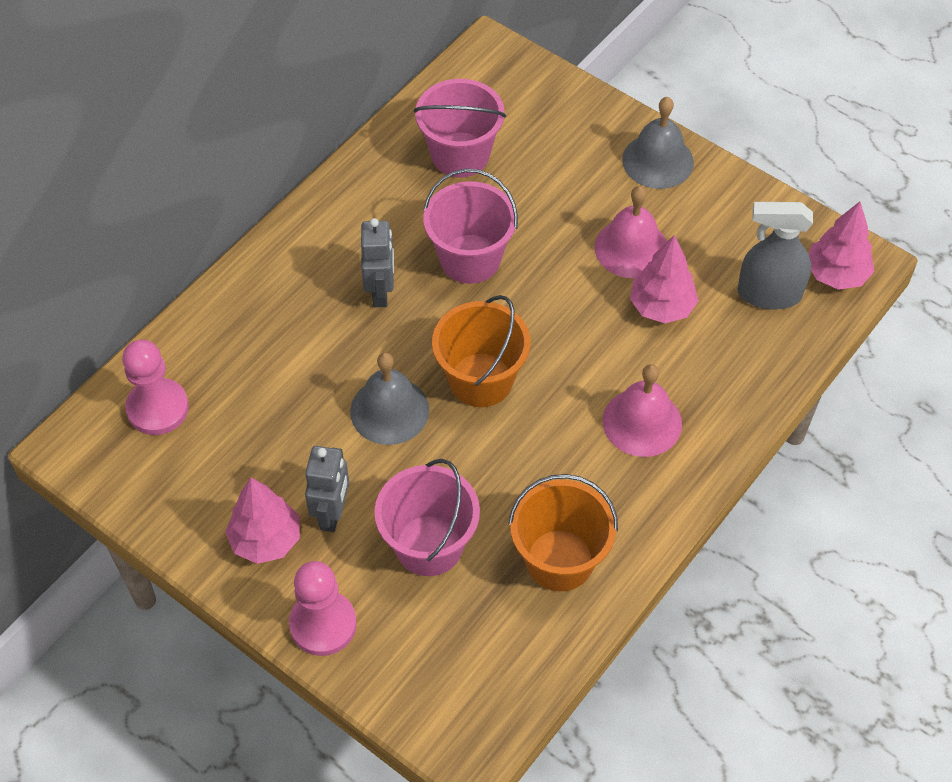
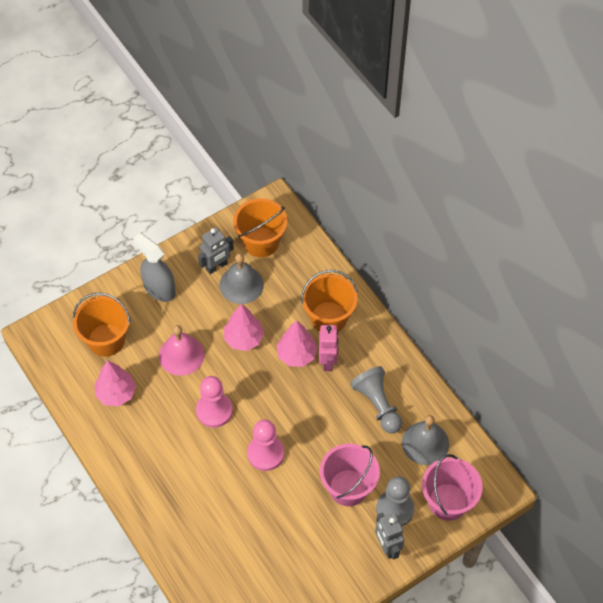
grey pawn: none = 0 -> [350,366,403,433] [376,476,414,526] = 2
orange bucket: [432,295,530,407] [508,474,618,591] = 2 -> [73,293,131,357] [233,199,287,257] [301,270,358,332] = 3
pink bell: [595,186,667,278] [603,364,682,457] = 2 -> [159,325,205,376] = 1
pink bucket: [374,459,480,576] [414,79,506,177] [423,169,518,284] = 3 -> [320,443,380,506] [422,454,483,521] = 2
pink robot: none = 0 -> [319,325,338,371] = 1

